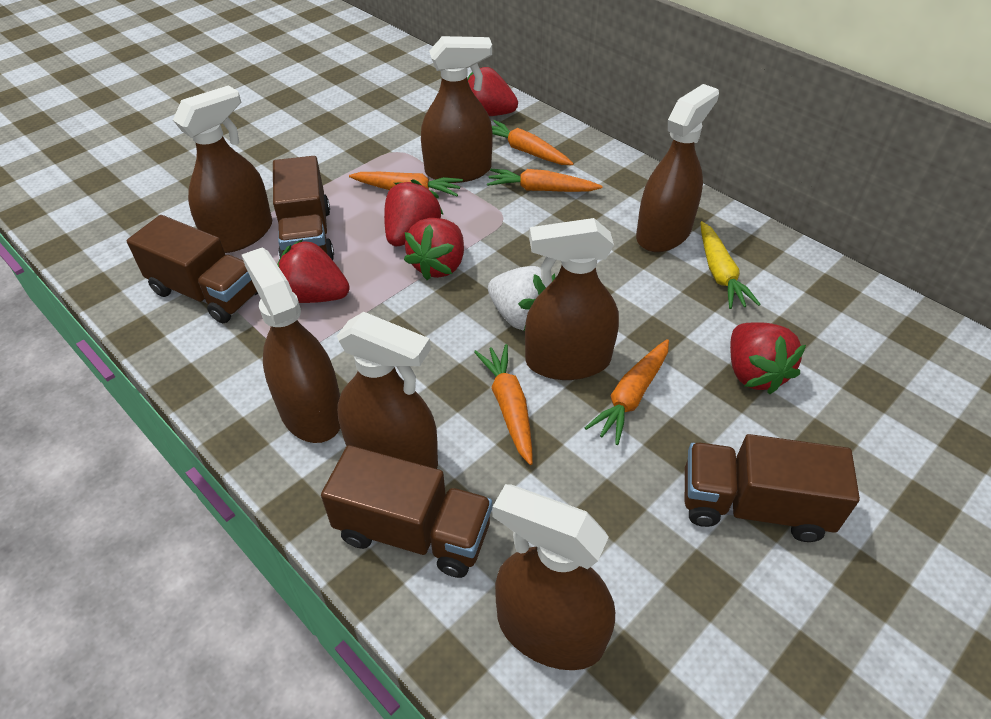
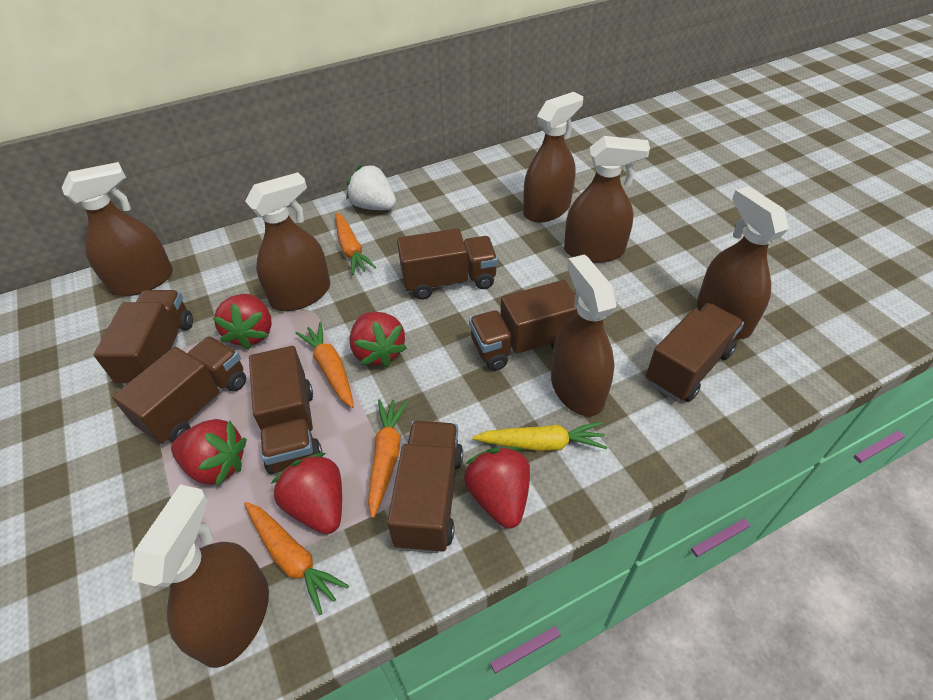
brown truck: [127,215,258,323] [273,156,334,260] [321,445,492,578] [685,434,860,542] = 4 -> [94,290,193,386] [112,336,246,444] [249,346,322,474] [387,421,463,553] [397,228,498,299] [469,280,578,371] [646,303,744,402] = 7
orange carrot: [349,172,463,196] [474,344,533,465] [487,169,603,192] [492,120,574,165] [585,339,669,445] = 5 -> [244,502,349,615] [296,322,354,408] [335,212,376,275] [368,399,408,518] = 4

